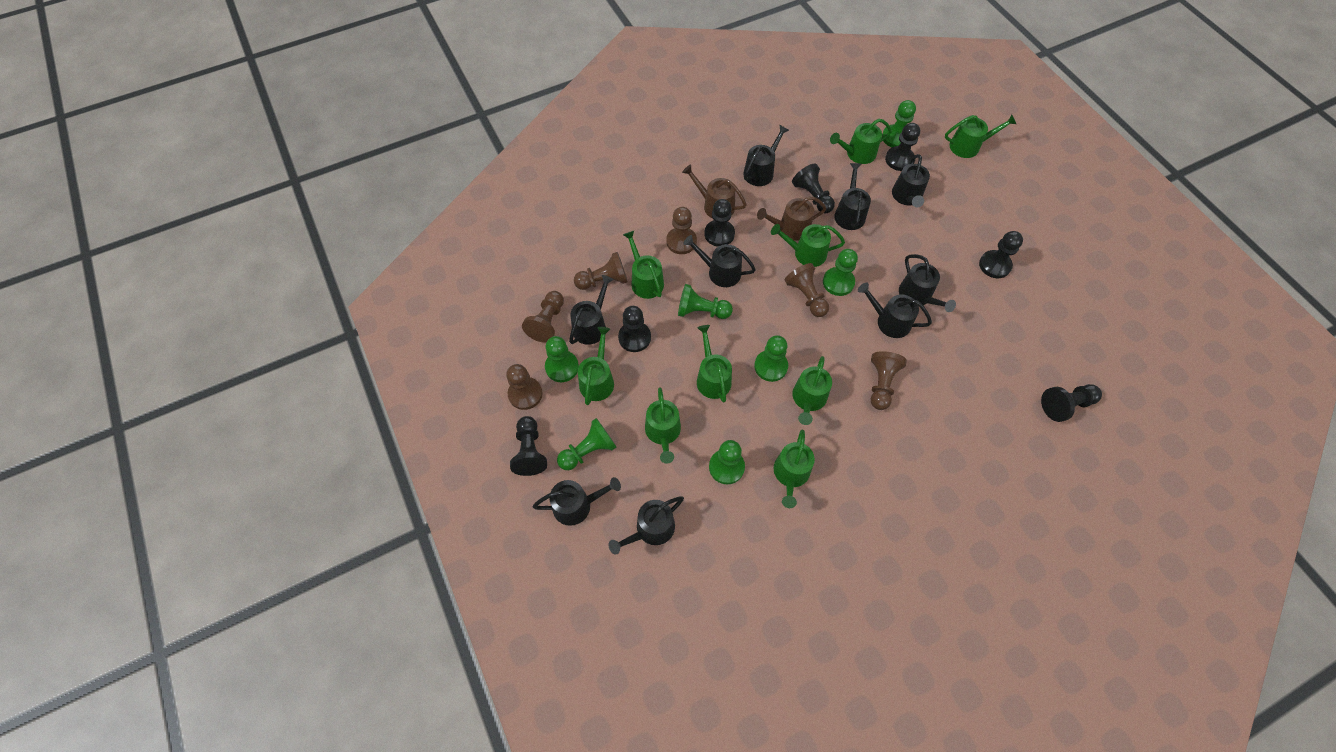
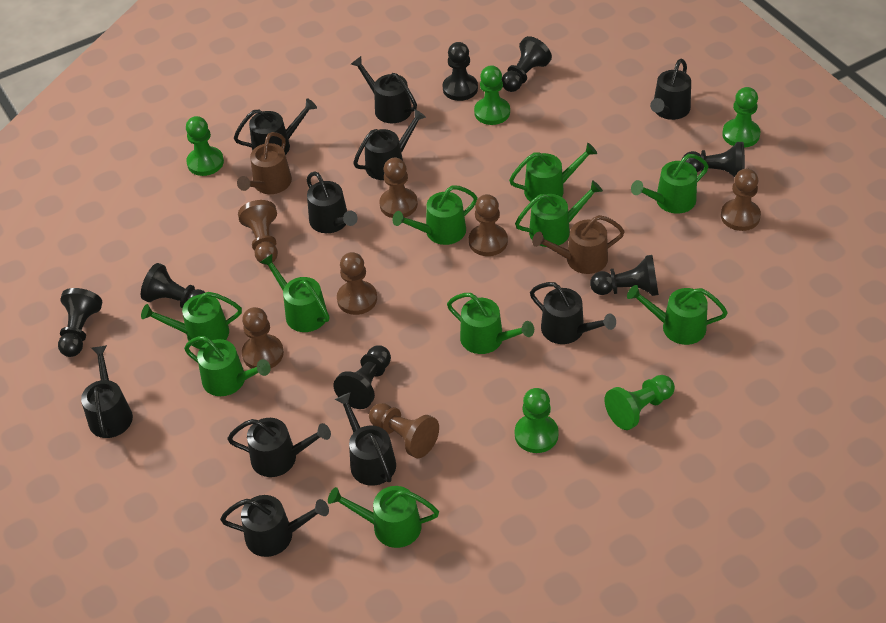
black watering can: [533,477,621,526] [569,275,614,345] [608,496,684,554] [683,235,756,287] [743,125,789,186] [834,163,871,230] [858,283,932,338] [892,154,930,208] [899,254,956,312] = 9 -> [81,345,133,438] [220,495,329,557] [227,418,331,477] [234,98,317,155] [307,171,358,233] [335,393,396,486] [351,56,417,123] [353,109,426,180] [530,282,616,344] [650,59,691,120] = 10
brown pawn: [506,364,543,410] [522,291,564,343] [574,252,628,290] [666,207,697,254] [784,263,829,317] [871,351,907,410] = 6 -> [238,200,278,264] [242,307,284,369] [337,252,377,315] [369,403,439,458] [379,158,418,218] [469,194,508,256] [721,169,761,231] = 7
green pawn: [545,336,579,382] [557,418,616,470] [678,284,733,319] [709,440,745,484] [754,335,788,382] [823,249,858,296] [882,100,916,147] = 7 -> [186,116,224,176] [474,65,510,125] [515,388,559,453] [605,375,675,430] [722,87,760,148] = 5
green watering can: [578,327,614,405] [623,231,664,299] [645,388,681,464] [697,325,732,403] [771,224,845,267] [774,430,815,508] [792,356,832,425] [830,119,892,164] [945,115,1016,158] = 9 -> [141,292,242,349] [184,336,271,396] [260,254,329,332] [328,486,439,548] [392,185,478,245] [447,293,534,354] [509,143,597,202] [515,180,603,247] [627,285,728,345] [631,154,709,214] = 10

